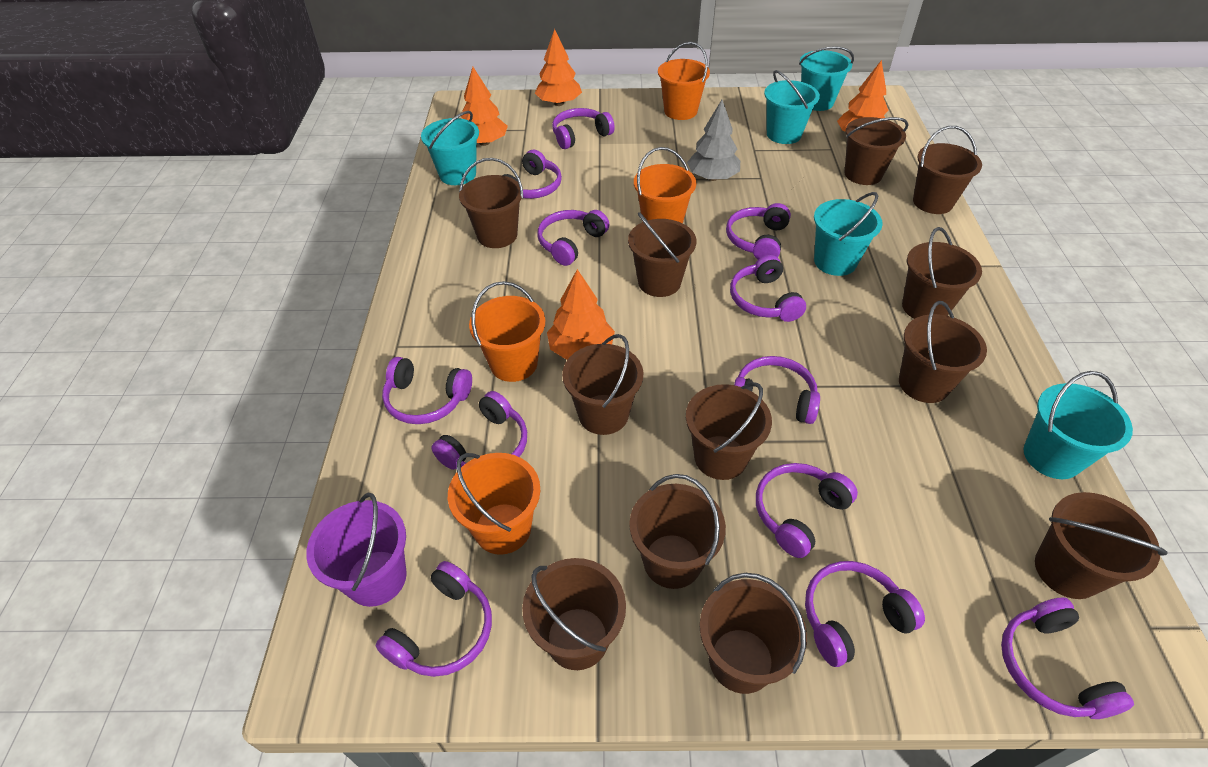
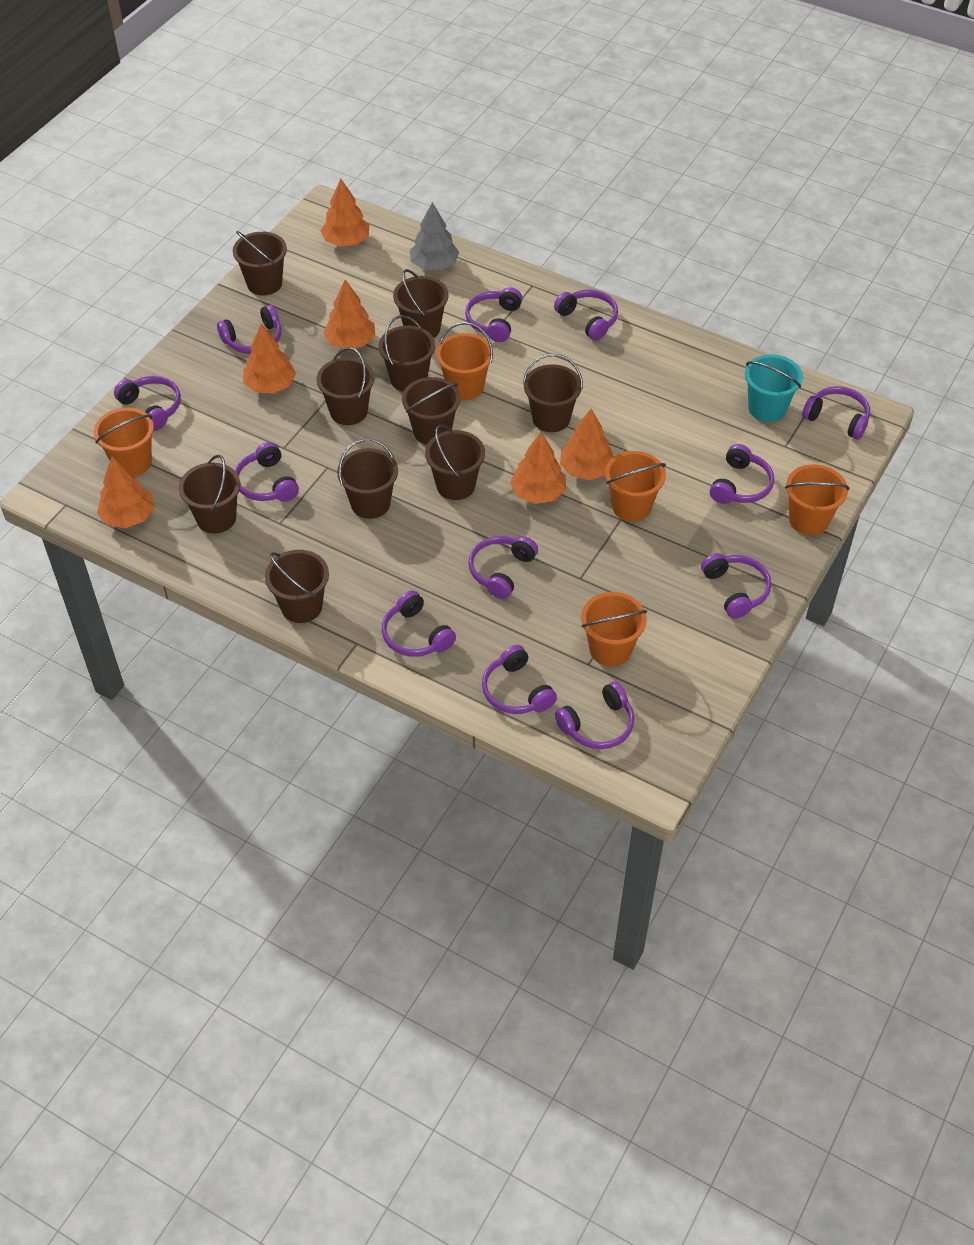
brown bucket: [459,158,523,248] [522,558,626,670] [562,334,643,435] [628,212,696,297] [629,474,726,589] [686,382,772,480] [699,573,807,694] [845,117,908,185] [899,301,987,403] [902,227,982,319] [913,126,982,214] [1035,492,1168,599] = 12 -> [179,455,240,533] [233,231,287,295] [265,550,329,623] [317,347,374,425] [337,438,398,519] [378,315,435,392] [393,269,448,338] [402,377,460,445] [425,424,485,500] [523,354,583,432] = 10
orange bucket: [448,453,540,555] [469,281,545,382] [634,147,696,223] [658,42,710,120] = 4 -> [94,407,154,477] [436,322,493,400] [581,592,647,667] [605,451,666,521] [785,464,850,535] = 5
orange tree: [460,67,508,146] [535,29,582,106] [547,269,615,360] [837,60,888,132] = 4 -> [97,456,155,528] [243,323,296,394] [320,179,369,247] [323,280,375,349] [510,432,566,504] [560,409,614,480] = 6
purple bucket: [306,493,407,607] = 1 -> none = 0
turquoise bucket: [421,111,479,185] [764,70,820,144] [799,46,854,111] [814,192,883,276] [1024,371,1133,479] = 5 -> [745,354,803,422] = 1

